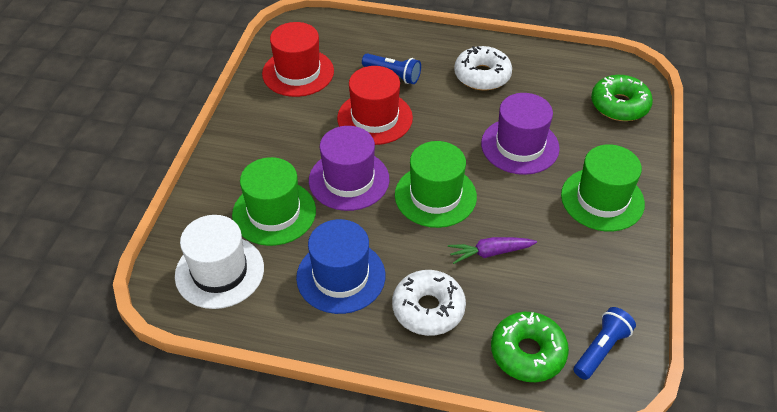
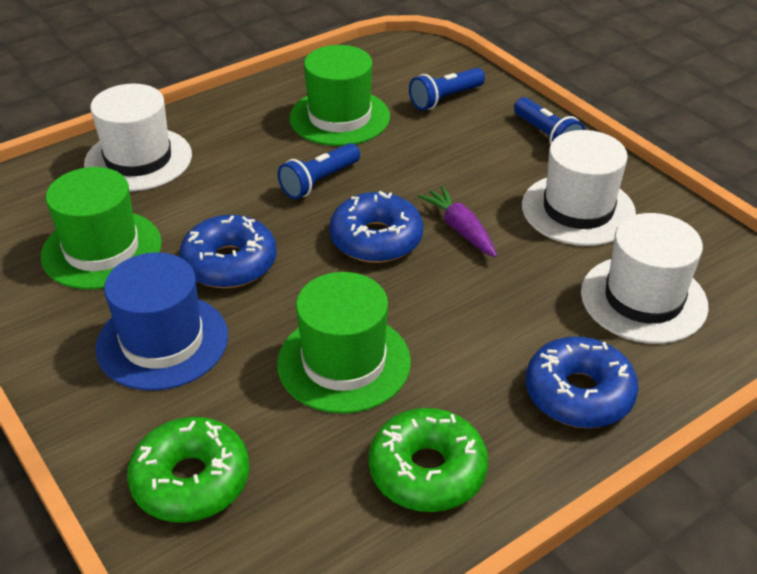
blue donut: none = 0 -> [179,215,277,288] [329,191,423,263] [526,337,638,428] = 3
blue flashlight: [362,53,421,84] [574,307,636,380] = 2 -> [278,143,360,199] [409,68,485,110] [514,97,585,145] = 3
purple hat: [309,126,389,211] [481,93,560,175] = 2 -> none = 0
red hat: [262,22,334,97] [337,66,413,145] = 2 -> none = 0
white donut: [392,270,466,336] [454,46,512,91] = 2 -> none = 0
white hat: [175,215,264,309] = 1 -> [84,84,192,191] [522,130,636,246] [581,213,709,344] = 3

